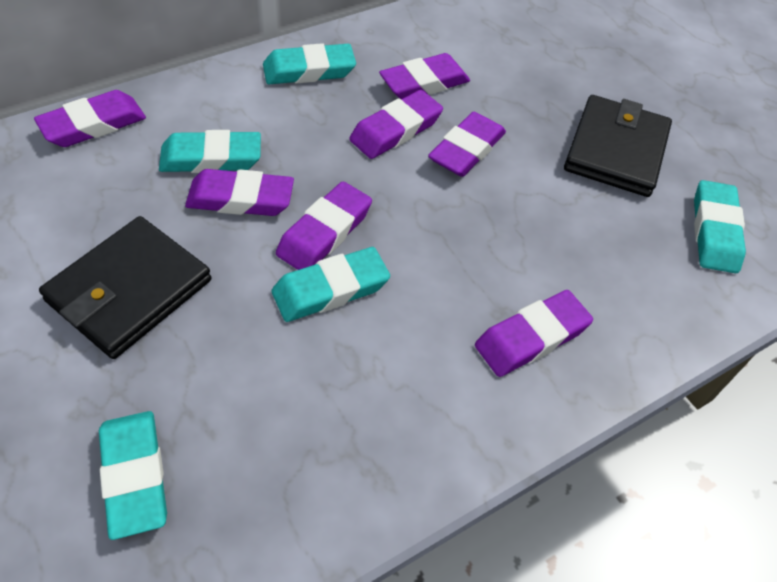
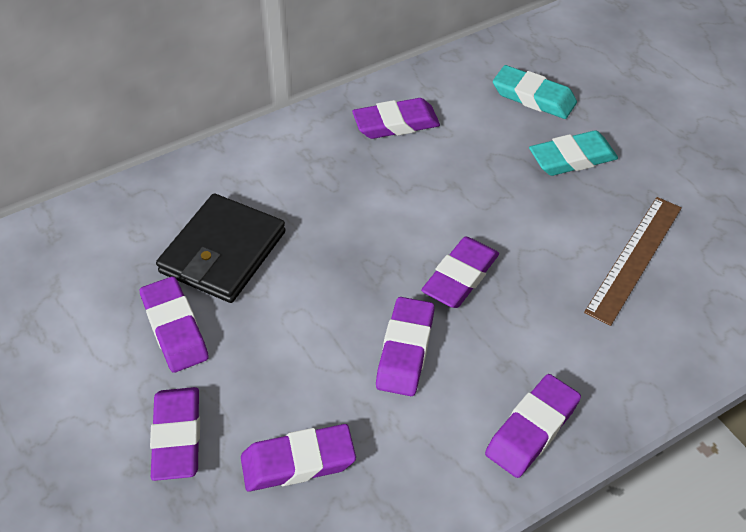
black wallet: [39,216,211,359] [564,95,672,197] = 2 -> [156,193,286,303] = 1
brown ruler: none = 0 -> [584,197,682,326] = 1
turquoise eraser: [99,411,167,540] [159,130,261,173] [263,43,356,84] [272,247,390,322] [694,180,746,273] = 5 -> [493,65,577,119] [529,130,618,176] = 2

